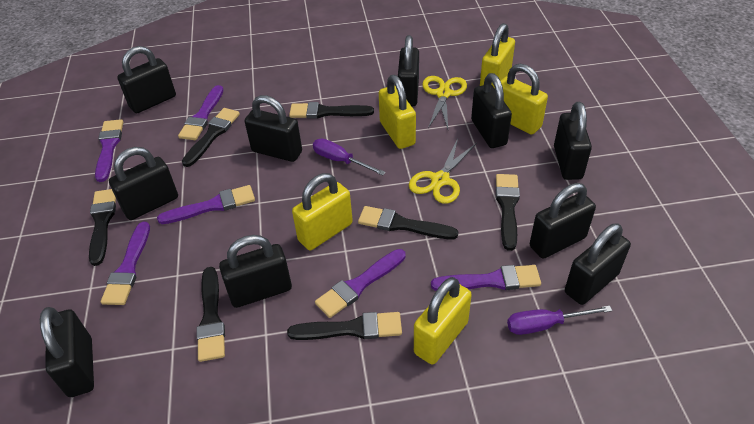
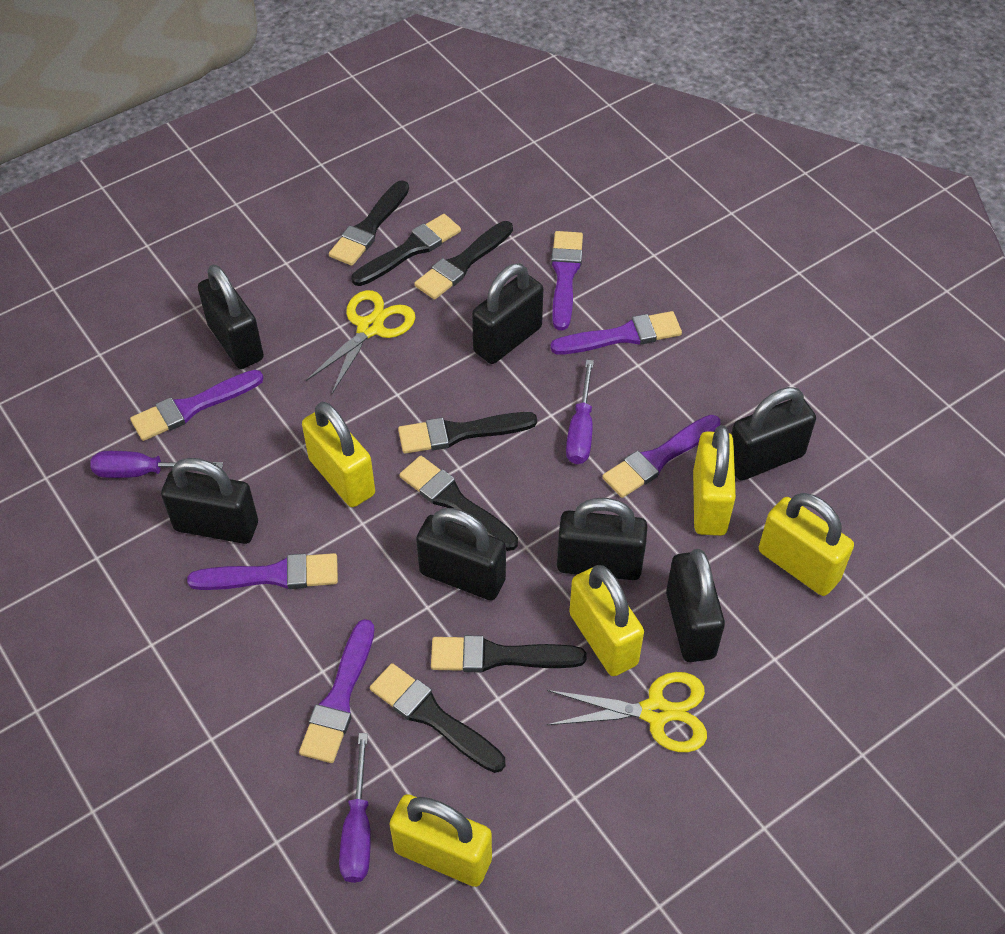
black padlock: [40,307,94,397] [109,147,178,220] [117,46,176,113] [219,235,292,308] [244,95,302,162] [398,35,419,106] [471,73,512,148] [530,183,596,259] [554,102,592,180] [565,223,631,305] = 10 -> [161,458,258,544] [198,265,264,369] [416,508,506,600] [472,263,543,364] [557,498,647,580] [666,549,725,662] [731,387,816,481] = 7
purple screwdriver: [313,139,386,176] [507,305,612,335] = 2 -> [90,451,223,478] [339,733,371,883] [566,360,594,464] = 3

